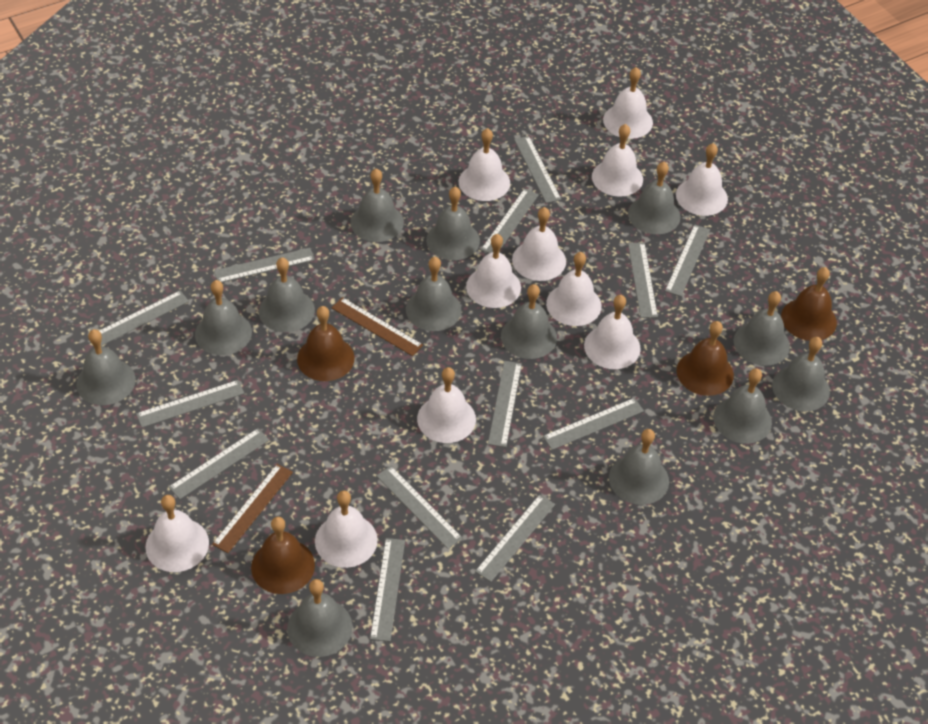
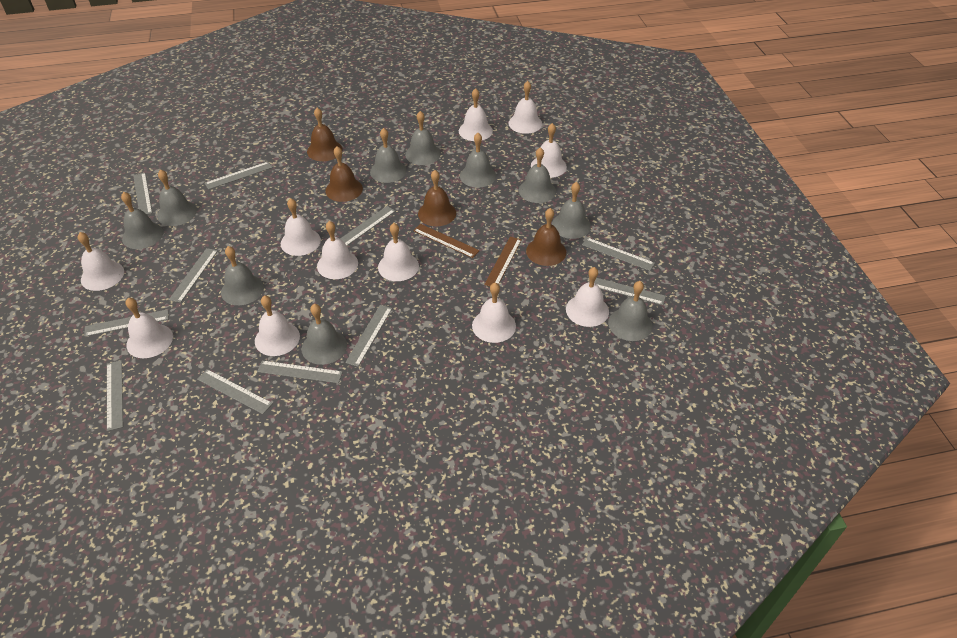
grey bell: [76,329,136,405] [195,280,252,355] [259,258,315,332] [287,579,353,657] [351,168,404,242] [406,257,461,331] [426,187,480,260] [501,284,557,359] [609,429,669,505] [628,162,681,234] [713,368,772,444] [734,291,790,365] [772,337,830,411] = 13 -> [121,192,163,249] [157,169,197,226] [221,246,264,305] [302,304,347,365] [370,128,406,183] [405,111,441,165] [460,133,496,188] [519,147,556,203] [552,182,591,239] [608,281,652,341] = 10
grey ruler: [99,291,189,346] [136,380,244,428] [169,428,269,499] [214,248,315,283] [370,538,405,642] [376,466,462,549] [475,494,555,582] [481,189,539,253] [488,361,522,447] [514,136,561,203] [543,398,644,450] [628,243,658,318] [665,224,710,296] = 13 -> [84,309,169,337] [107,360,123,431] [133,173,152,215] [169,248,218,303] [197,369,273,414] [205,162,272,190] [257,361,343,383] [340,206,395,246] [345,305,392,367] [582,237,655,271] [589,278,666,305] = 11

